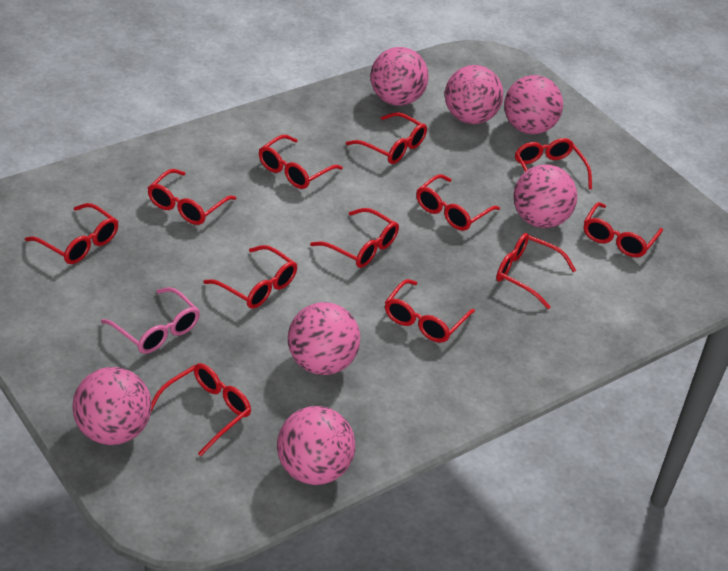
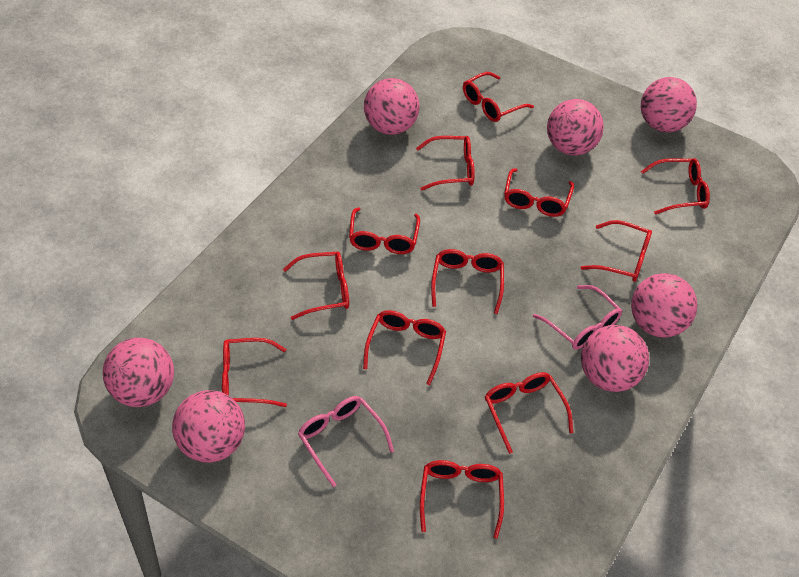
pink glasses: [101,287,200,354] = 1 -> [298,396,394,487] [533,285,622,350] = 2

